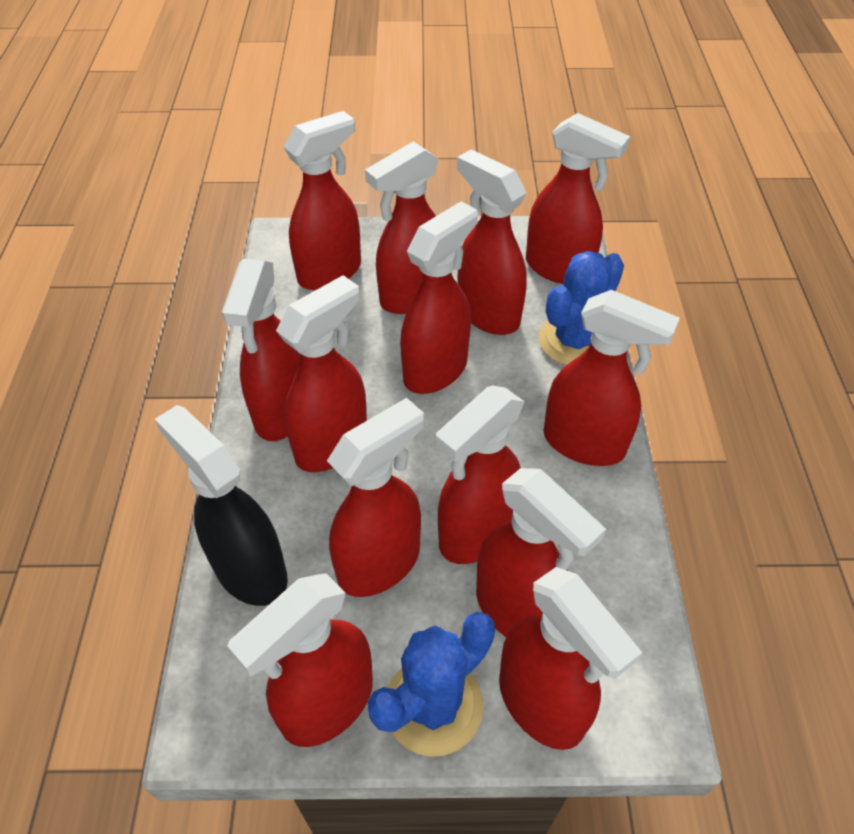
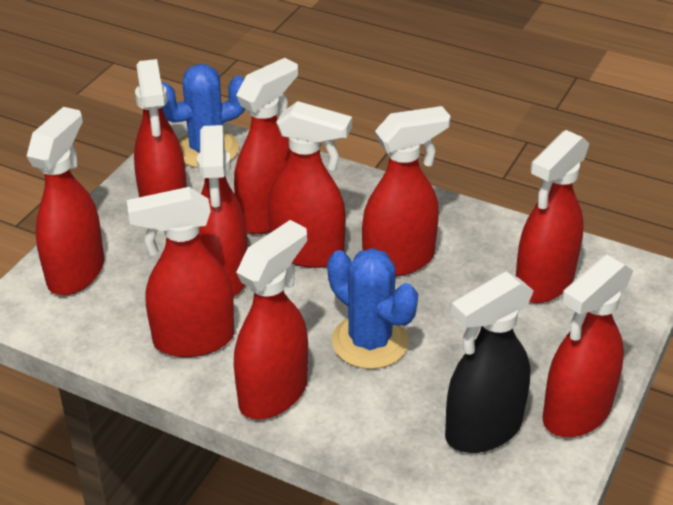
red spray bottle: [222,259,300,441] [228,573,373,747] [276,275,367,472] [283,111,361,290] [327,398,424,597] [365,141,439,314] [400,201,478,394] [436,385,525,564] [457,149,527,335] [476,468,606,637] [499,567,642,750] [526,113,630,284] [543,290,680,466] = 13 -> [27,107,104,295] [127,187,234,357] [134,59,187,197] [197,125,248,297] [234,58,298,234] [234,220,308,419] [268,101,352,268] [362,106,451,276] [516,130,590,303] [542,255,633,437] = 10

